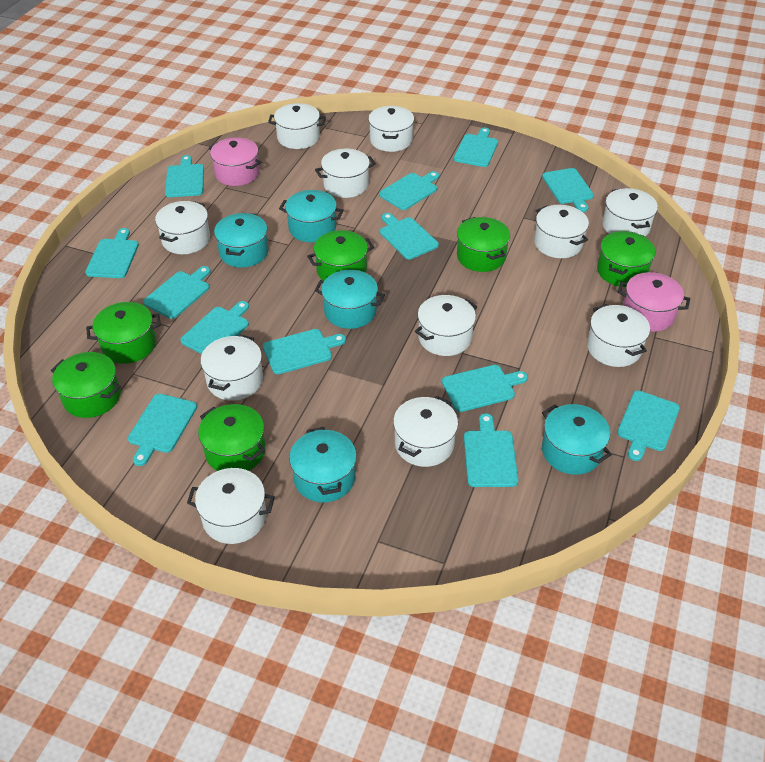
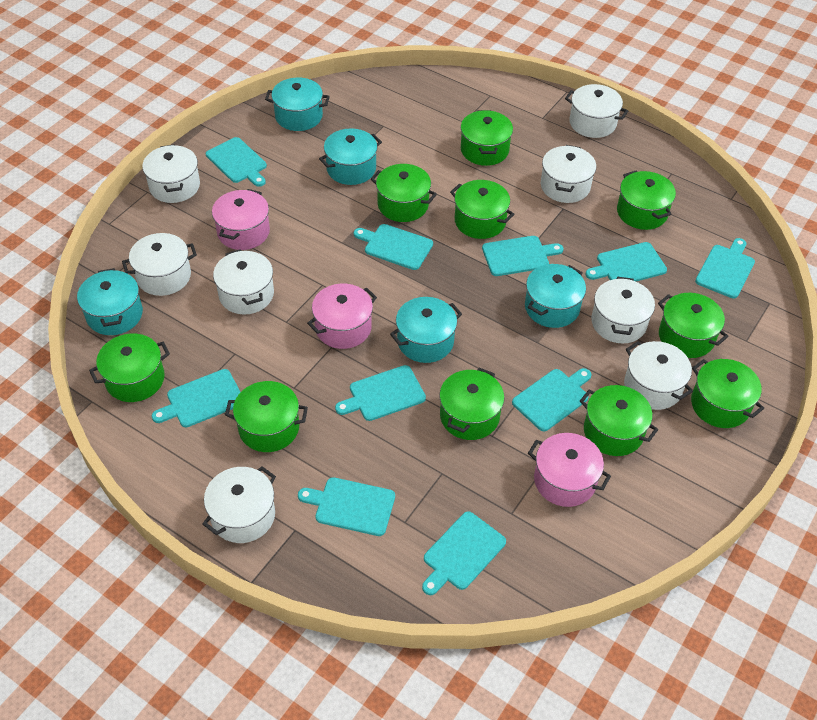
green pot: [51,352,121,418] [86,302,161,364] [198,404,266,471] [307,230,374,281] [457,217,510,272] [597,231,655,287] = 6 -> [89,334,170,402] [225,381,308,452] [371,164,437,222] [439,368,504,440] [450,180,515,239] [461,110,513,166] [580,385,658,456] [617,171,676,230] [658,293,728,358] [691,359,764,428] = 10
pink pot: [209,137,261,186] [618,272,690,332] = 2 -> [212,189,270,250] [307,284,377,349] [528,433,611,507] = 3
turquoise cutting board: [85,228,139,278] [128,394,197,466] [143,266,211,319] [165,155,204,197] [180,301,249,354] [263,329,346,374] [379,171,439,210] [380,213,439,259] [442,365,528,412] [454,128,498,167] [464,413,518,487] [542,168,594,212] [617,391,680,461] = 13 -> [152,369,240,427] [206,137,267,187] [298,477,395,536] [335,365,426,421] [354,224,433,270] [422,511,506,595] [482,236,563,276] [512,368,592,432] [585,242,667,281] [695,238,755,298] = 10
white pot: [155,201,210,254] [187,468,275,544] [200,334,263,401] [268,103,326,149] [315,149,376,198] [368,106,414,152] [393,396,458,467] [415,295,477,356] [534,205,589,258] [587,304,650,367] [602,188,658,237] = 11 -> [122,233,197,296] [142,144,200,203] [202,466,276,543] [213,249,274,314] [541,145,596,203] [565,84,628,138] [591,277,655,343] [624,341,693,410] = 8

